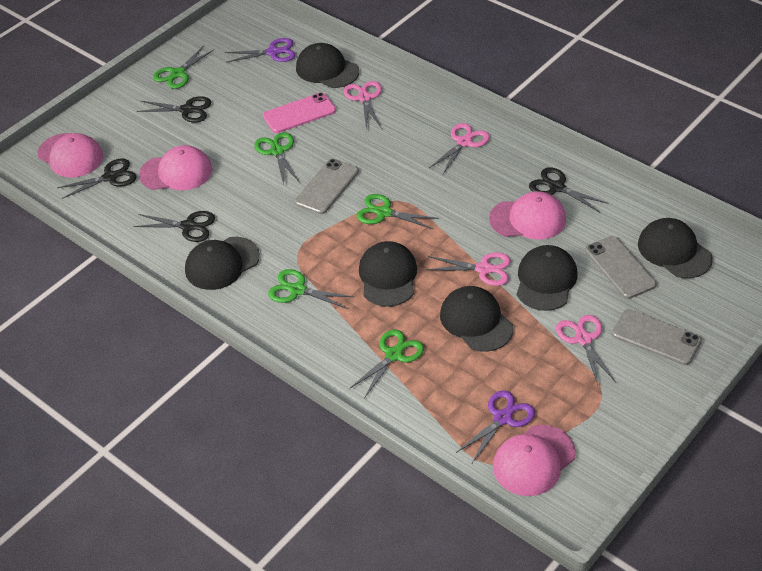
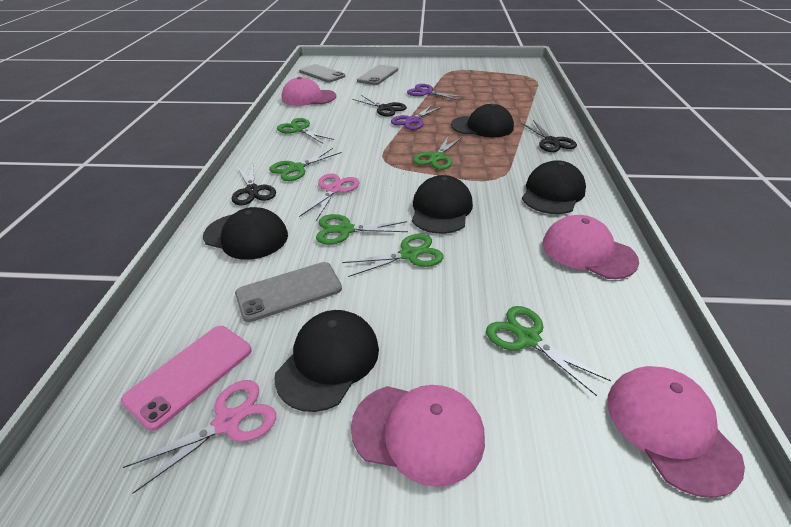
black cap: [185,237,260,290] [296,43,359,88] [359,241,417,307] [440,286,513,352] [517,245,577,311] [638,218,713,278] = 6 -> [203,207,288,260] [274,310,379,412] [412,175,473,234] [451,104,514,137] [522,160,586,214] = 5
black scissors: [57,158,137,199] [133,211,215,242] [137,96,211,123] [529,167,609,212] = 4 -> [232,163,276,205] [352,95,407,116] [521,120,577,152] = 3
green scissors: [153,45,215,89] [254,132,299,185] [268,269,354,309] [349,329,424,398] [357,194,439,229] = 5 -> [269,148,342,181] [277,118,334,144] [316,214,408,244] [342,234,444,277] [413,135,462,170] [486,306,611,396] = 6
pink scissors: [344,81,382,128] [426,252,511,286] [429,123,490,174] [556,315,616,385] = 4 -> [123,380,276,494] [299,174,359,221] = 2

